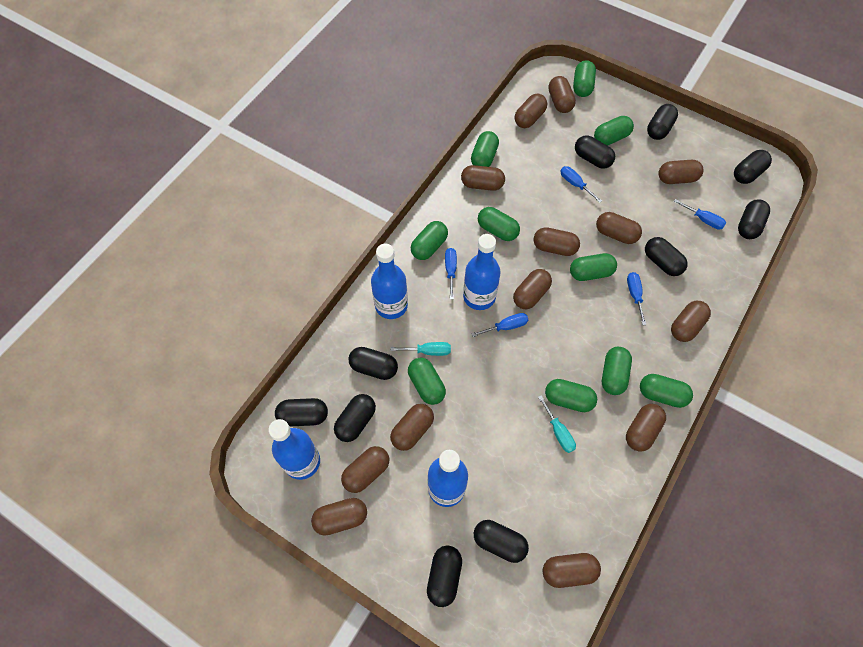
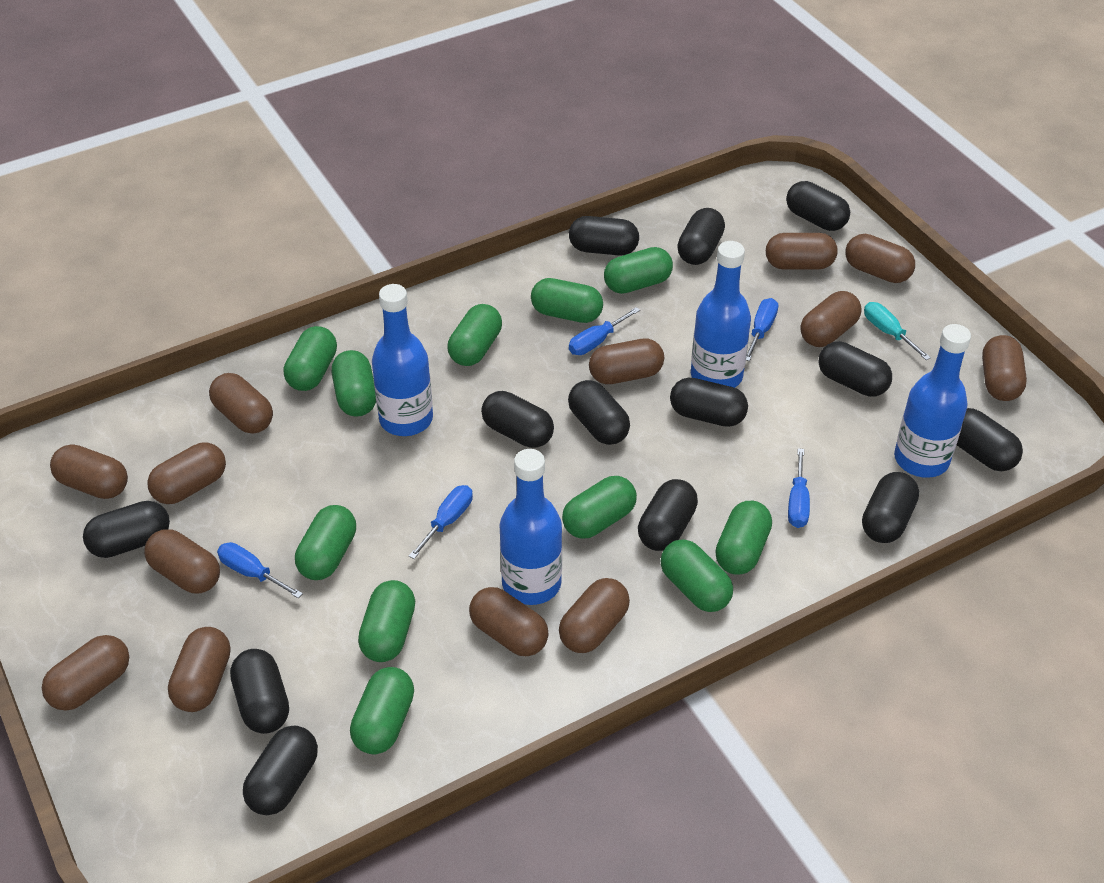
black capsule: [275,398,328,426] [334,394,376,442] [348,347,398,380] [427,545,462,607] [474,520,529,563] [575,135,615,169] [645,237,688,276] [647,104,678,140] [734,150,772,184] [738,199,770,239] = 10 -> [83,501,170,558] [230,649,289,734] [243,725,318,815] [481,391,554,448] [568,380,630,445] [569,216,639,256] [638,479,698,551] [670,378,748,427] [677,208,725,265] [786,181,850,231] [818,341,892,397] [862,472,919,543] [957,408,1023,471] = 13
green capsule: [408,358,446,405] [411,221,448,260] [471,131,499,167] [478,207,520,241] [545,379,597,412] [570,253,617,281] [573,60,596,97] [594,116,634,145] [602,347,632,395] [640,374,693,408] = 10 -> [284,326,337,391] [295,505,356,580] [332,350,376,417] [350,667,414,754] [358,580,415,662] [448,304,502,366] [531,278,603,323] [562,476,637,539] [604,247,673,294] [661,539,733,612] [715,501,772,575] = 11
turquoise screwdriver: [391,342,451,356] [538,395,576,453] = 2 -> [864,302,931,360] = 1

